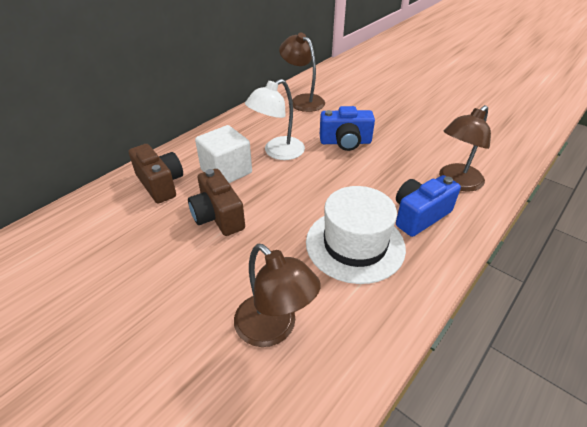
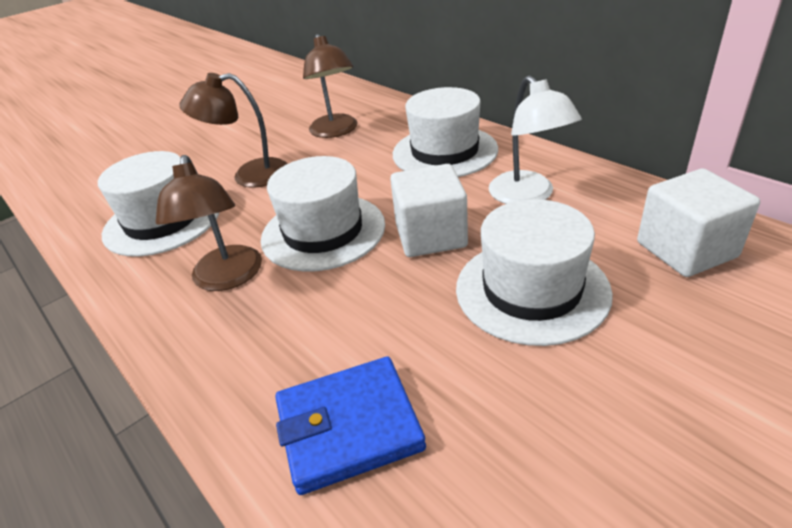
blue camera: [320,106,375,151] [396,175,461,237] = 2 -> none = 0
blue wallet: none = 0 -> [275,356,426,495] = 1
brown camera: [129,144,183,203] [188,169,245,236] = 2 -> none = 0
white cube: [195,125,252,183] = 1 -> [390,164,468,257] [637,169,760,277] = 2
white hat: [306,186,406,284] = 1 -> [98,151,220,257] [261,156,385,271] [393,87,498,177] [456,199,613,346] = 4

